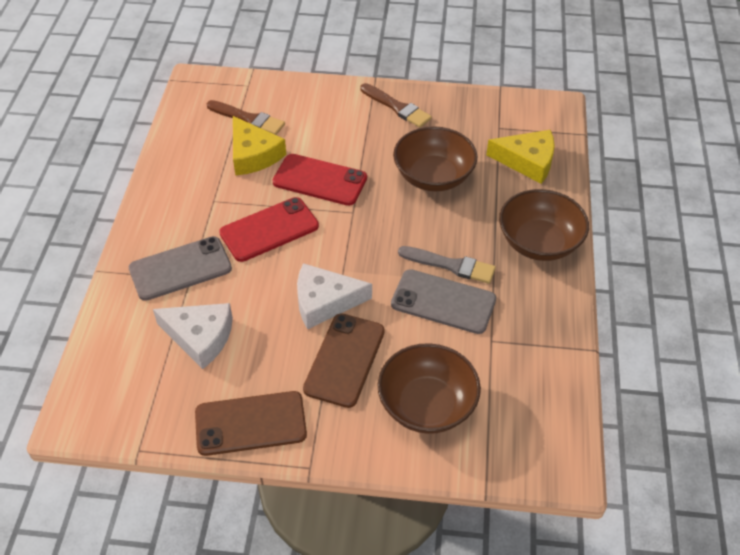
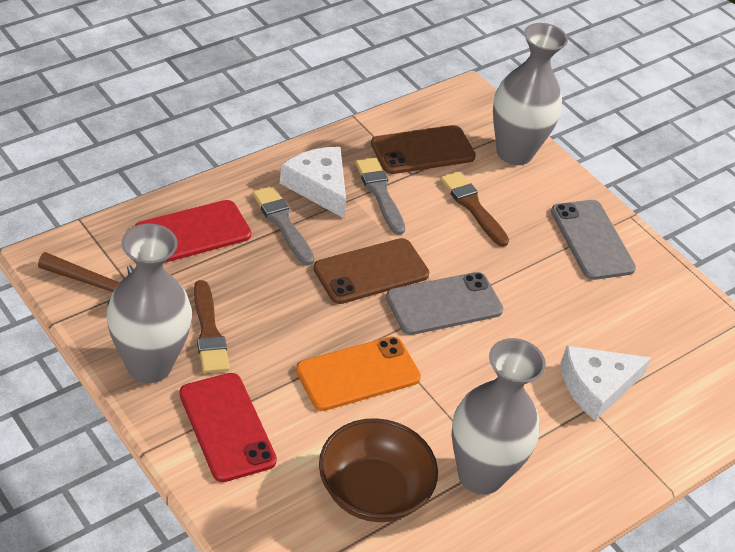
brown bowl: [377,343,481,434] [393,126,477,191] [499,189,589,261] = 3 -> [319,418,438,522] = 1
brown hammer: none = 0 -> [38,252,134,305] = 1
grey brush: [398,246,496,284] = 1 -> [252,186,314,265] [355,158,405,235] = 2
grey vase: none = 0 -> [107,224,192,383] [452,338,546,495] [493,23,568,165] = 3
orange phone: none = 0 -> [296,336,421,411] = 1
yellow cheese: [233,116,286,175] [486,130,555,184] = 2 -> none = 0

